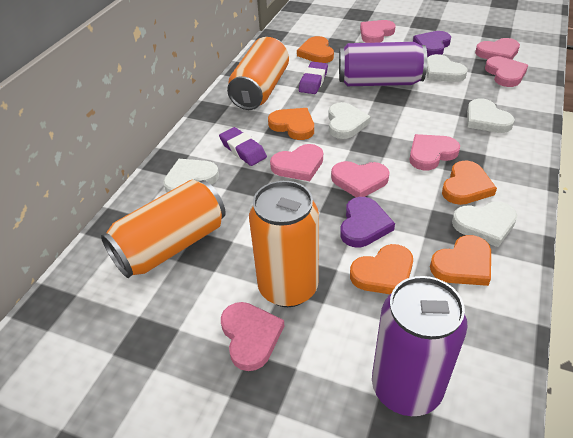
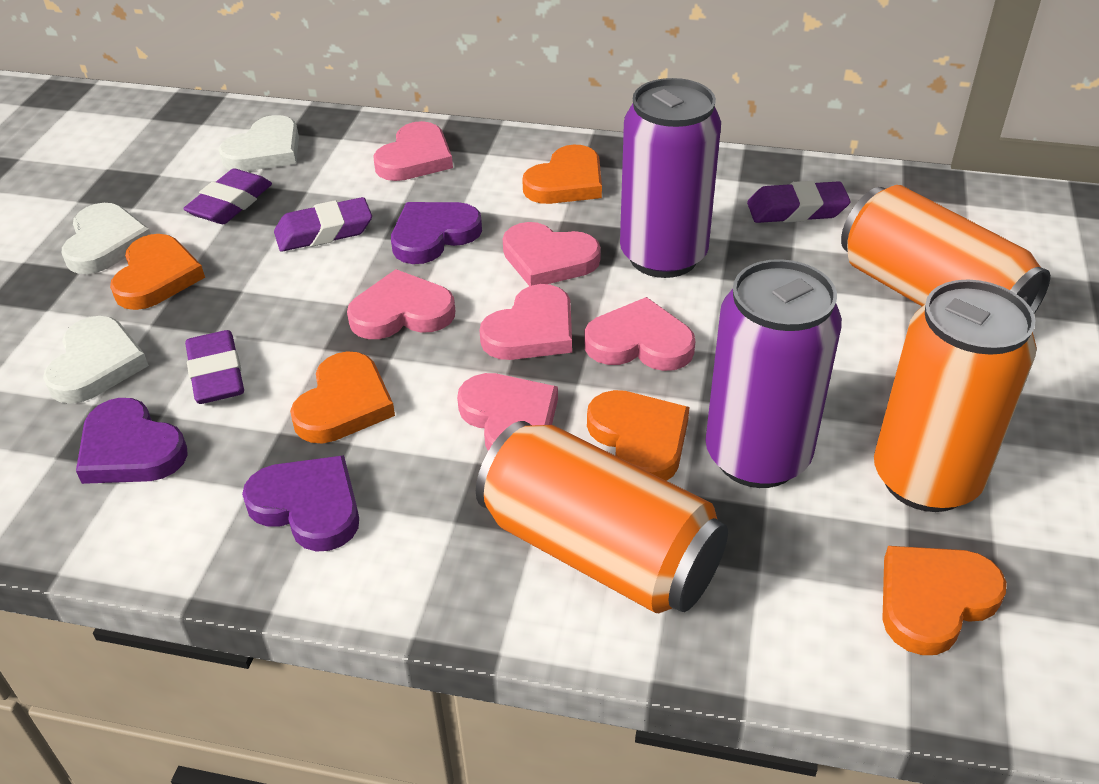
pink heart: [221,302,284,371] [270,144,323,181] [331,161,390,197] [360,20,395,43] [409,134,460,170] [475,38,520,60] [485,56,528,87] = 7 -> [347,269,455,339] [373,121,453,181] [457,373,558,451] [479,284,572,360] [503,222,601,286] [585,297,695,371] = 6
purple eraser: [219,127,267,166] [299,62,328,94] = 2 -> [183,169,272,224] [185,330,244,404] [274,197,372,252] [747,181,850,223] = 4
purple heart: [340,197,395,247] [413,31,451,57] = 2 -> [76,398,188,484] [242,455,359,552] [391,202,482,264] = 3
white heart: [163,159,219,193] [328,102,371,139] [426,54,468,82] [452,202,517,247] [467,98,515,133] = 5 -> [43,316,149,404] [62,203,151,274] [218,115,299,171] = 3

